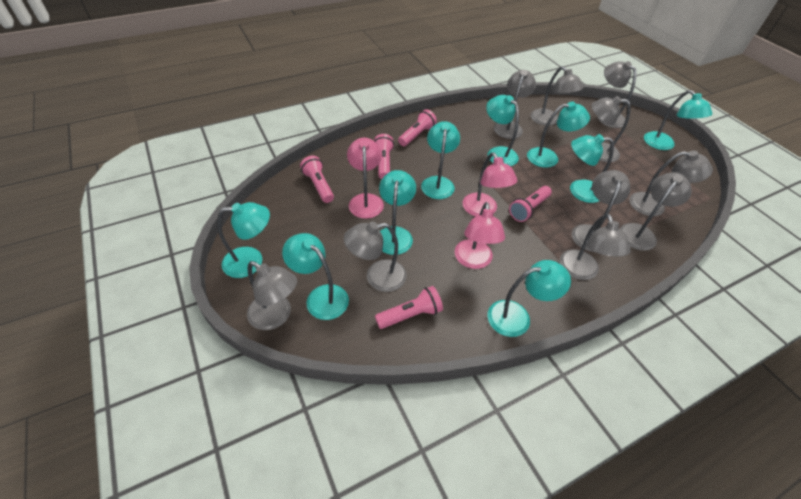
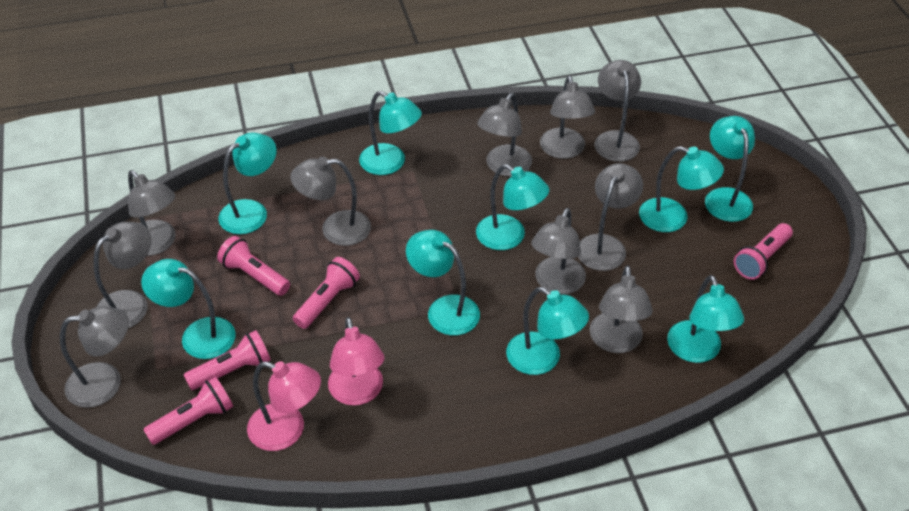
pink lamp: [347,138,384,219] [455,202,505,269] [463,152,517,216] = 3 -> [247,361,321,451] [328,317,385,406] = 2

